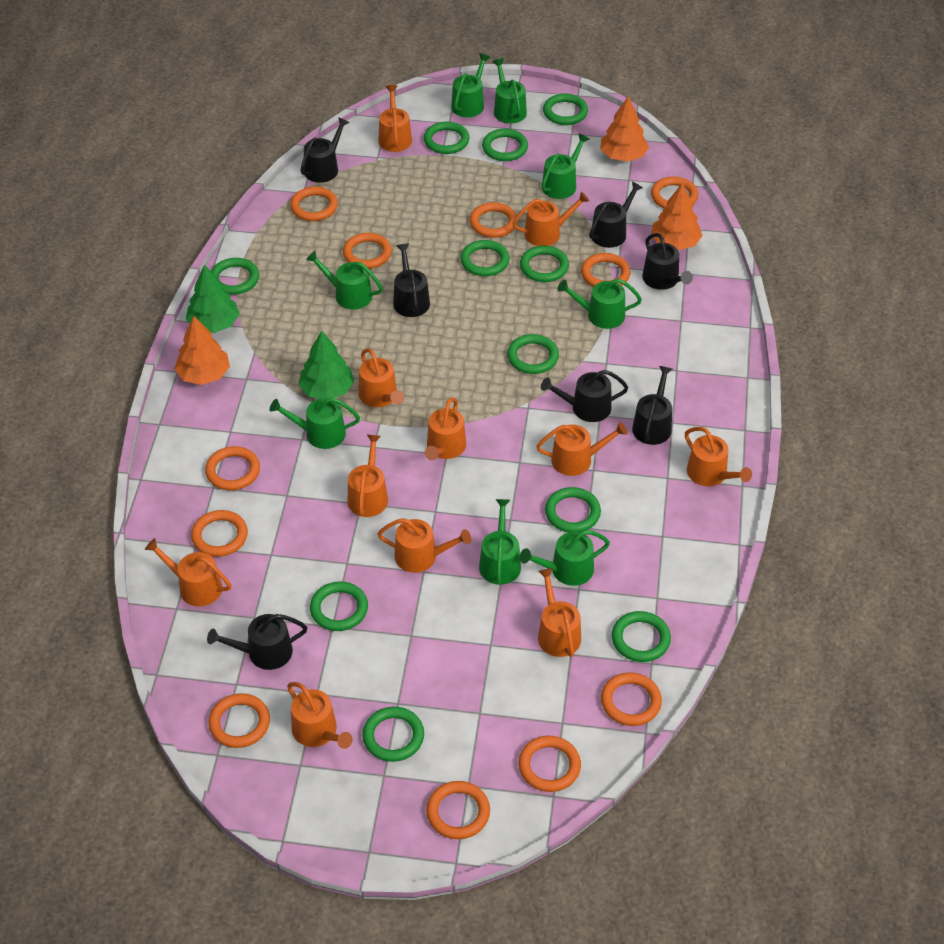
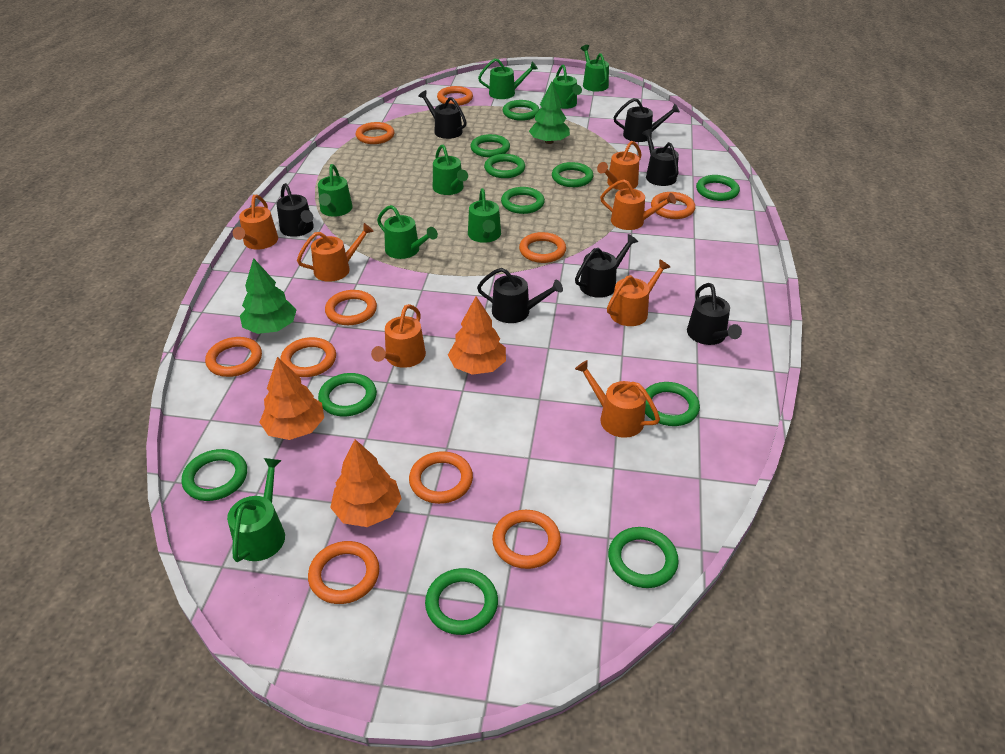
orange ring: [191,510,248,557] [205,446,260,490] [208,693,270,748] [290,187,338,221] [343,233,392,269] [426,781,490,839] [470,202,518,238] [518,736,581,792] [581,253,631,287] [601,672,662,726] [651,177,698,209] = 11 -> [205,337,262,377] [280,337,336,377] [308,541,380,604] [325,290,377,325] [356,122,394,144] [409,451,473,504] [437,86,473,106] [492,510,561,569] [519,232,566,263] [651,192,695,219] = 10
orange watering can: [145,538,232,606] [287,682,353,749] [347,435,388,517] [359,348,404,407] [378,85,412,152] [378,518,471,573] [425,398,466,460] [512,192,589,246] [536,422,627,476] [538,568,581,657] [685,427,752,486] = 11 -> [233,195,278,250] [297,223,374,282] [371,304,426,368] [575,360,660,438] [597,141,642,190] [600,179,676,230] [607,260,670,326] = 7

